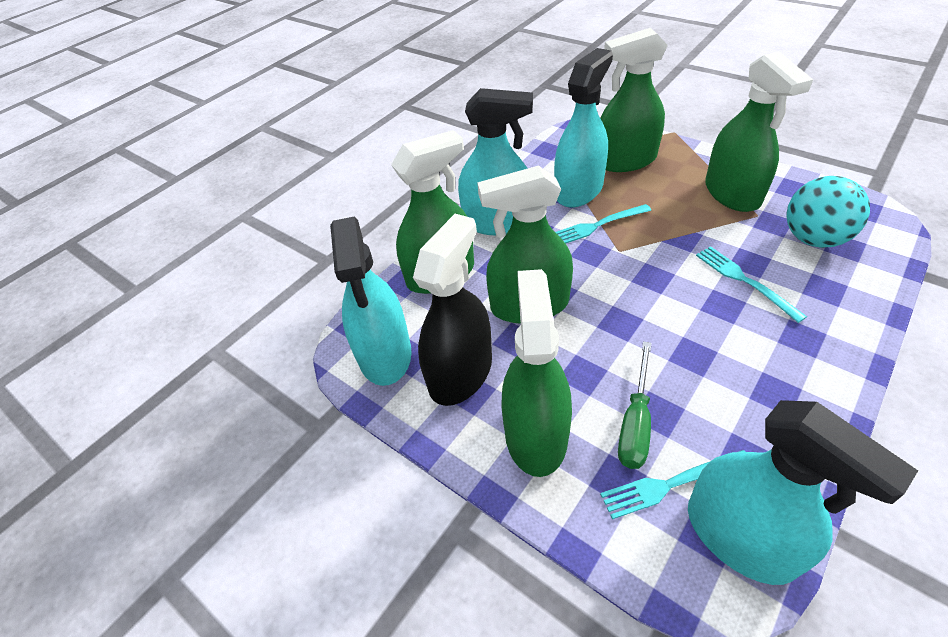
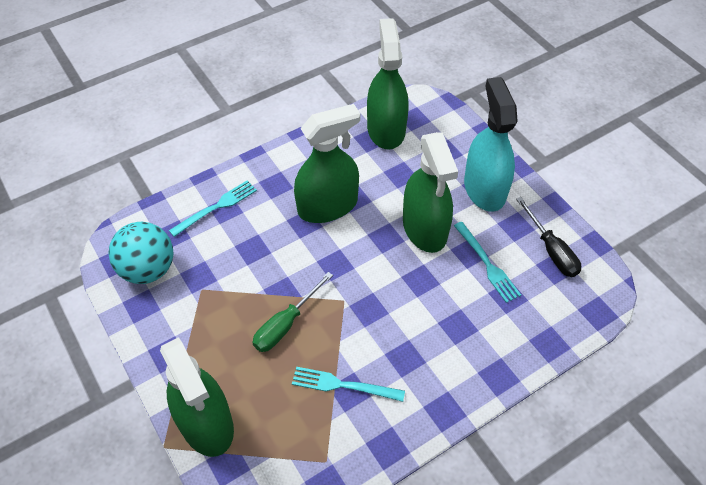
black screwdriver: none = 0 -> [516,197,581,277] = 1
black spray bottle: [413,214,492,406] = 1 -> none = 0
green spray bottle: [391,130,474,294] [477,166,573,324] [501,269,572,477] [600,28,668,172] [705,51,813,212] = 5 -> [160,337,234,457] [294,104,360,223] [367,18,409,150] [403,132,458,253] = 4
turquoise spray bottle: [330,216,411,386] [458,88,533,236] [554,48,613,208] [688,400,918,585] = 4 -> [464,77,518,212] = 1

